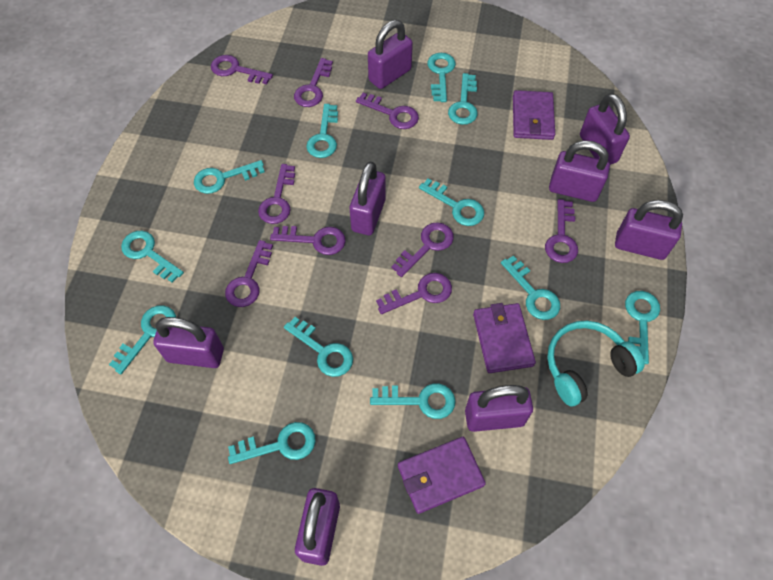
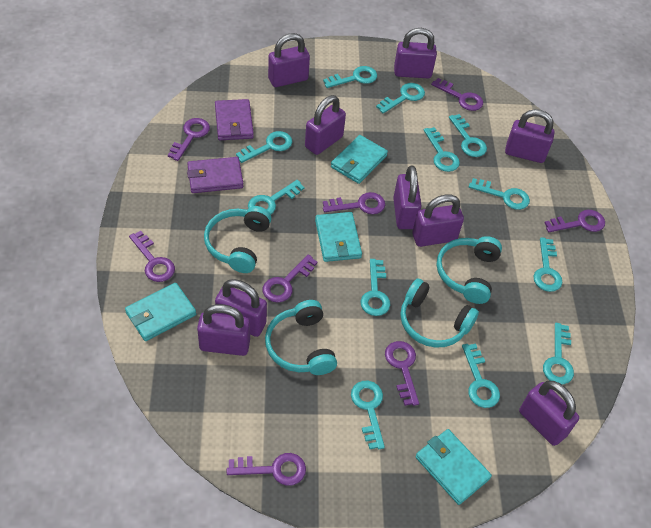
purple key: [211,55,273,84] [225,240,273,307] [258,164,295,224] [270,226,346,255] [294,58,333,107] [356,93,419,129] [376,273,452,314] [391,222,454,277] [545,199,578,263] = 9 -> [129,231,175,282] [168,118,210,161] [227,453,306,486] [263,254,317,303] [323,192,385,214] [385,341,419,406] [431,78,483,111] [545,210,605,232] = 8
purple padlock: [153,317,224,368] [295,488,340,566] [350,162,386,235] [368,20,413,89] [465,385,533,432] [549,140,610,202] [580,93,630,165] [615,200,683,260] = 8 -> [197,304,250,356] [215,279,267,337] [268,33,310,87] [305,95,346,155] [393,165,421,229] [394,28,437,78] [412,194,464,247] [505,109,554,163] [519,381,579,446] = 9
purple wallet: [398,437,486,514] [473,303,536,373] [513,90,555,140] = 3 -> [187,157,243,193] [215,99,254,140] = 2
turquoise headphones: [547,321,645,406] = 1 -> [204,206,272,273] [265,300,337,375] [400,279,479,348] [437,236,502,304] = 4
turquoise wallet: none = 0 -> [125,283,196,341] [315,212,362,262] [331,135,388,184] [415,429,492,505] = 4

